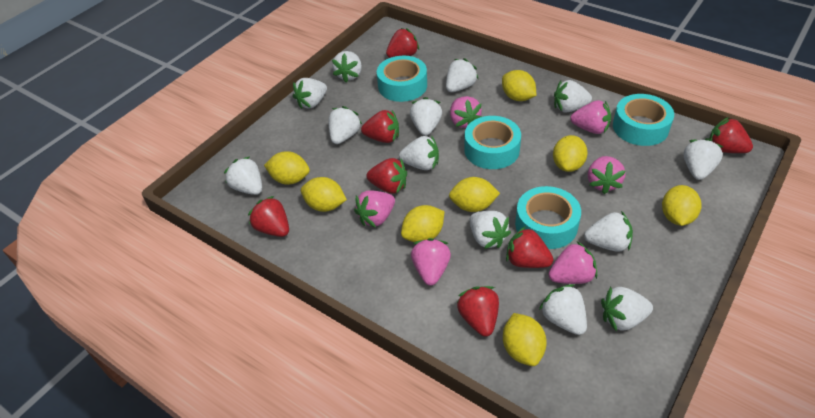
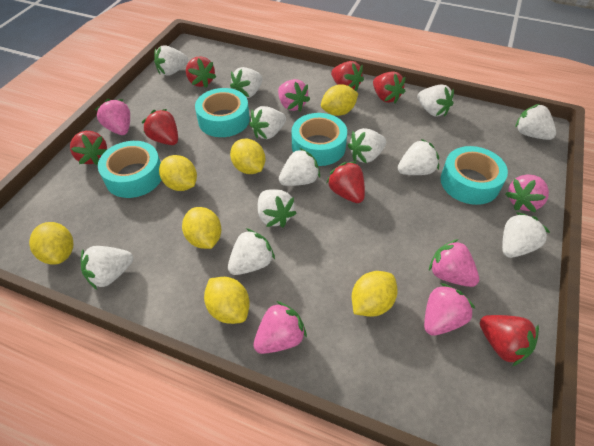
white strawberry: [224,156,262,195] [293,78,327,109] [329,106,362,144] [332,51,362,83] [399,135,439,170] [410,97,442,136] [446,58,478,92] [470,211,511,249] [539,284,587,335] [554,80,592,113] [584,211,633,252] [601,287,653,332] [684,138,723,180] = 13 -> [81,246,133,290] [154,45,188,76] [228,228,275,275] [230,67,263,98] [249,106,286,139] [258,189,296,227] [279,148,320,186] [348,128,386,163] [398,139,439,175] [417,85,454,117] [502,212,550,258] [515,104,556,140] = 12
yellow lemon: [264,151,310,185] [301,177,347,212] [401,205,445,242] [449,177,500,212] [502,70,536,101] [503,313,547,366] [553,135,588,172] [662,185,702,226] = 8 -> [29,222,74,265] [159,155,197,191] [182,207,221,249] [204,277,250,324] [230,139,266,174] [321,84,358,116] [352,271,397,317] = 7

